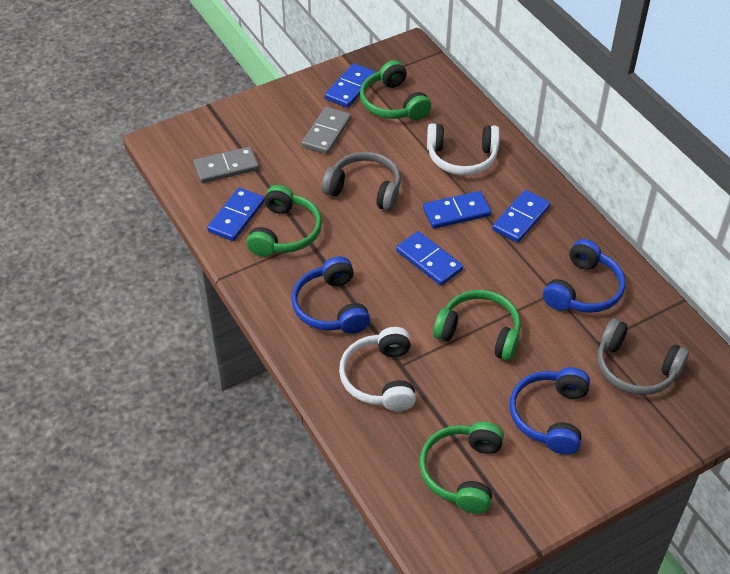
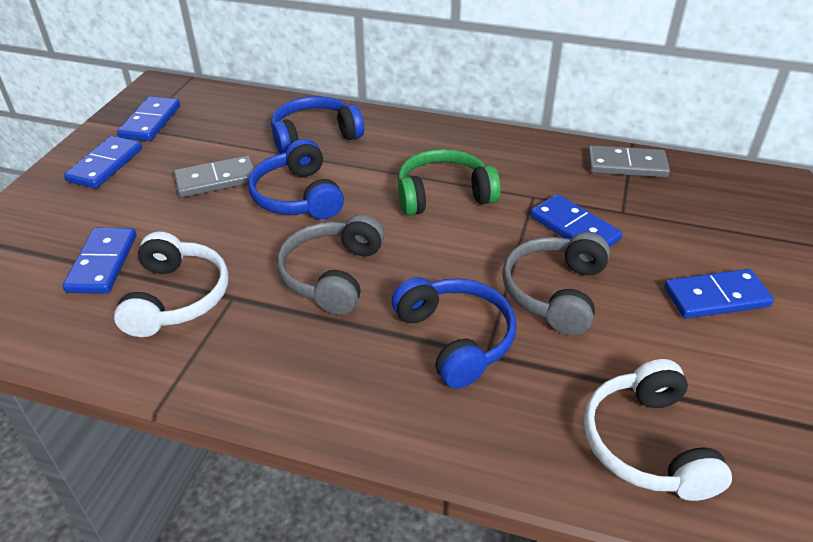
green headphones: [246,185,322,257] [360,60,431,120] [419,422,504,514] [433,290,521,361] = 4 -> [398,149,501,216] = 1

